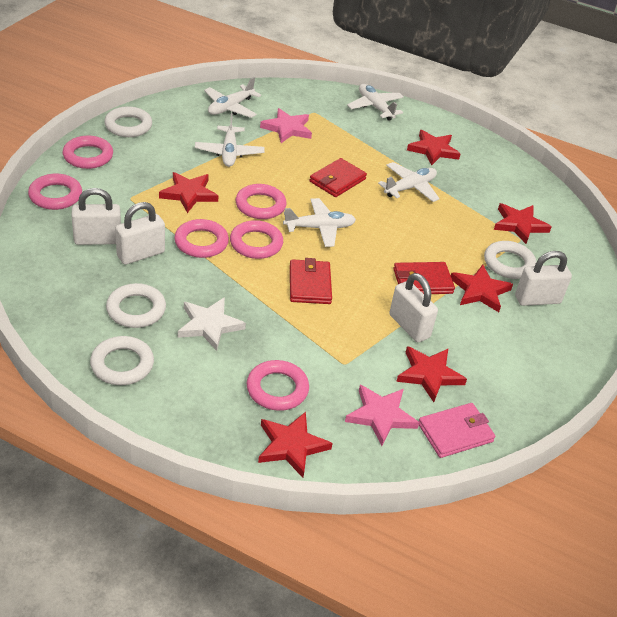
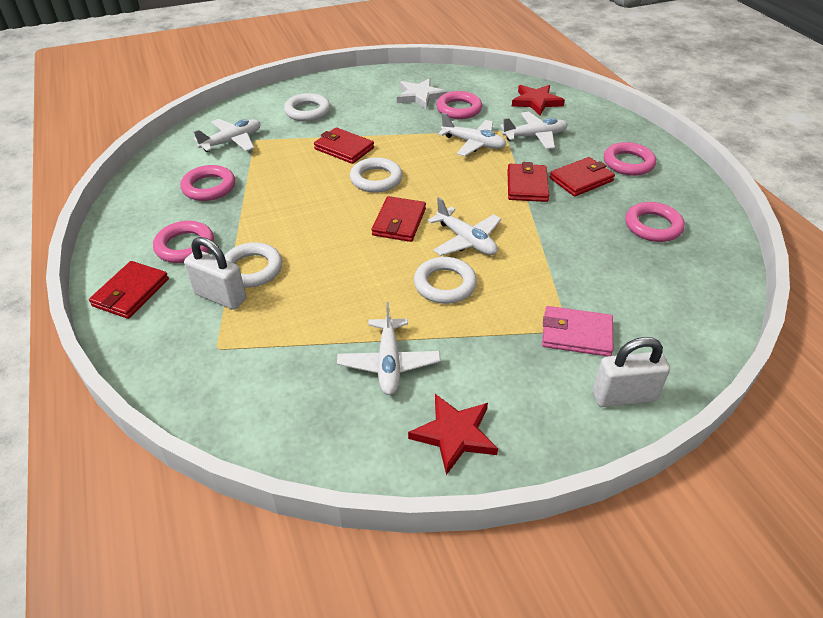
pink ring: [28,174,82,210] [63,136,113,169] [174,219,229,258] [230,220,283,259] [236,184,286,219] [247,360,309,411] = 6 -> [153,221,214,263] [181,165,235,201] [436,91,482,119] [604,142,656,176] [625,202,685,242] = 5
pink star: [260,108,312,143] [345,385,419,446] = 2 -> none = 0
red star: [159,172,218,213] [258,412,333,478] [396,346,467,402] [407,130,460,165] [451,265,513,312] [494,203,551,244] = 6 -> [408,394,498,475] [512,85,565,116] = 2
red wallet: [290,258,332,304] [309,158,367,197] [393,262,455,294] = 3 -> [89,261,169,319] [314,127,374,164] [372,196,426,242] [507,162,549,202] [550,157,615,197] = 5
white padlock: [71,188,121,245] [115,202,165,265] [389,273,438,342] [515,251,572,306] = 4 -> [184,237,246,310] [593,337,670,407] = 2

